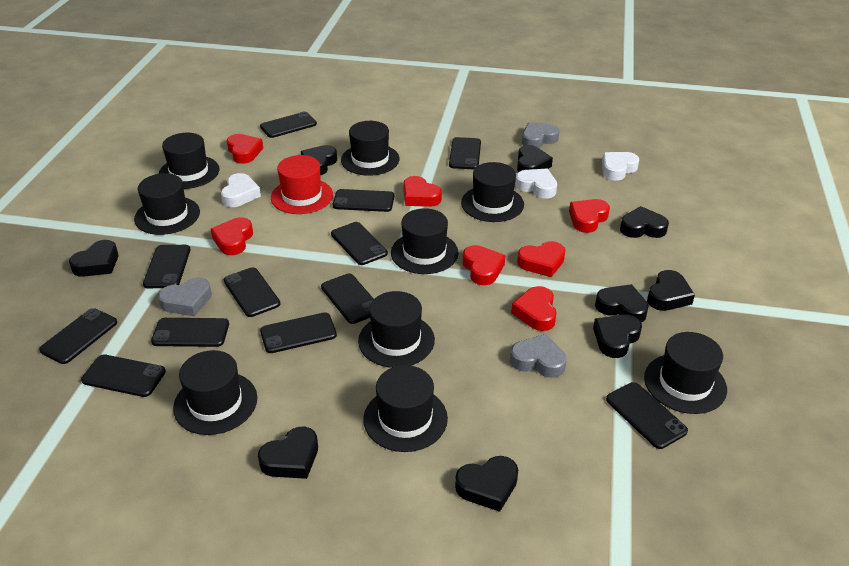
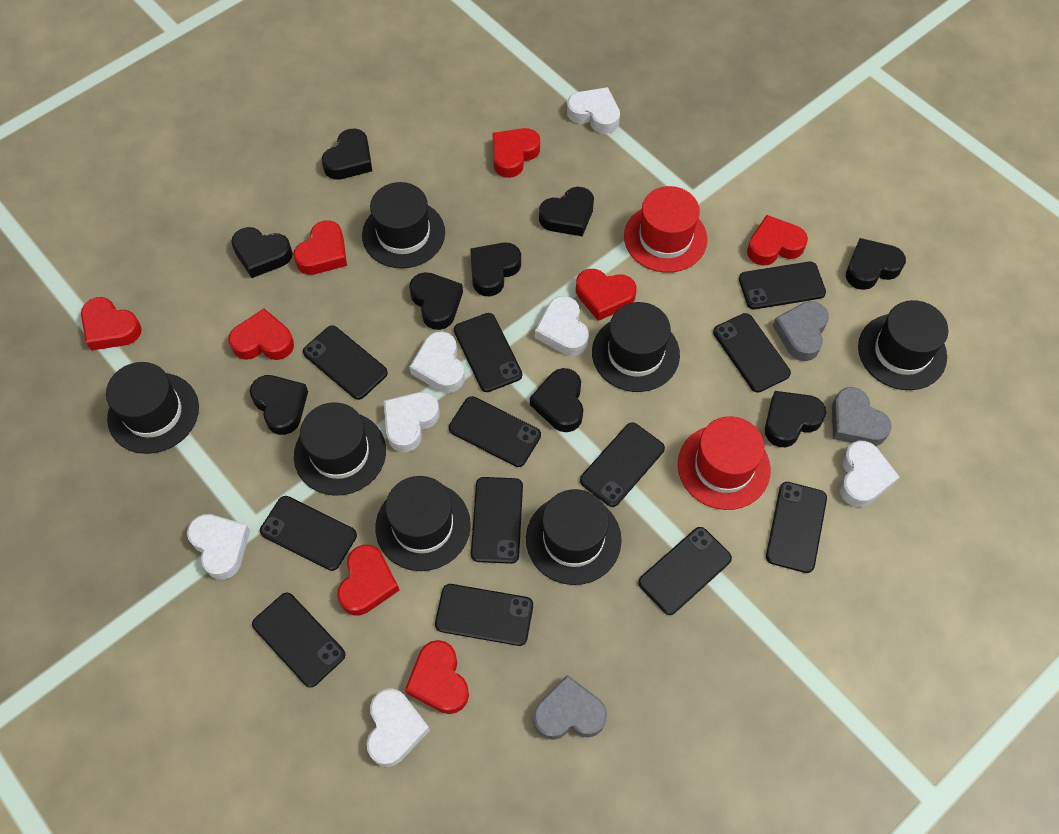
black hat: [134,173,200,235] [159,133,219,189] [173,350,257,435] [341,121,399,176] [358,291,435,368] [363,365,448,452] [391,208,459,274] [461,162,524,222] [644,332,727,414] = 9 -> [106,362,199,454] [294,402,386,496] [362,182,445,268] [375,476,471,571] [526,489,622,585] [592,302,680,392] [858,300,948,390] = 7
red hat: [271,155,333,214] = 1 -> [624,186,707,273] [678,416,771,510] = 2
red heart: [211,217,253,255] [227,134,263,164] [403,176,442,207] [463,245,505,285] [511,286,557,331] [517,241,565,277] [569,199,610,233] = 7 -> [81,297,142,351] [228,309,294,360] [294,220,347,275] [337,545,400,615] [405,640,469,714] [492,128,540,178] [576,269,637,321] [747,215,808,265] = 8
white heart: [221,173,261,207] [515,169,557,198] [602,152,639,181] = 3 -> [187,514,250,579] [366,688,430,767] [384,392,439,452] [409,331,465,393] [535,296,589,356] [567,87,620,134] [839,441,899,507] = 7

